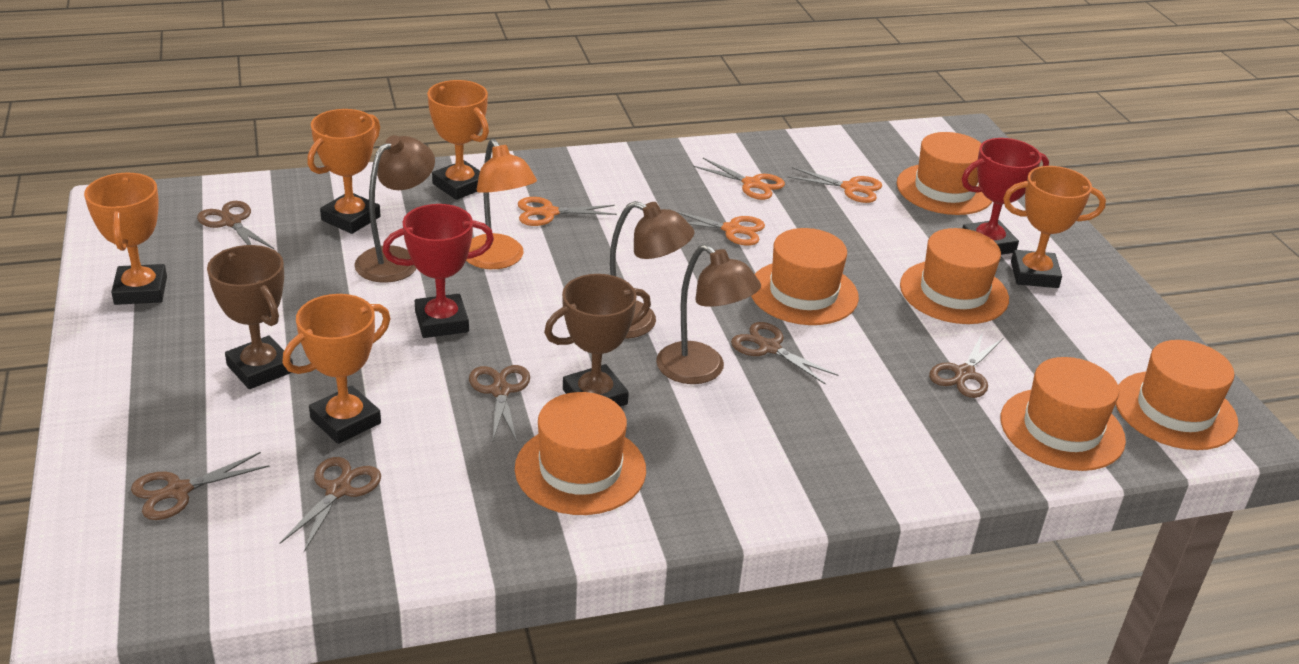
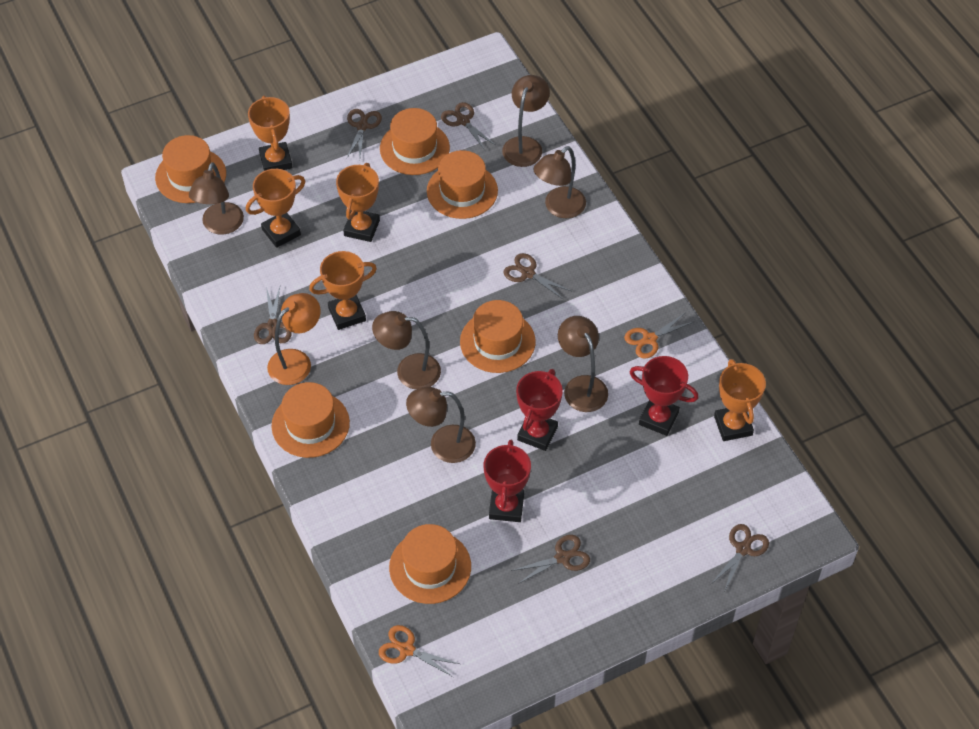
brown lamp: [354,135,435,283] [610,201,694,338] [656,244,761,384] = 3 -> [189,162,244,235] [372,311,441,390] [406,387,476,463] [502,75,550,167] [533,146,586,218] [558,316,608,412] = 6
brown trophy: [207,245,293,389] [544,274,651,406] = 2 -> none = 0
orange scissors: [518,197,617,226] [673,210,765,246] [693,158,785,200] [787,167,882,203] = 4 -> [379,625,459,677] [624,313,693,359] = 2
red trophy: [382,204,494,338] [962,138,1049,255] = 2 -> [484,440,531,522] [516,369,563,451] [630,356,699,436] = 3

